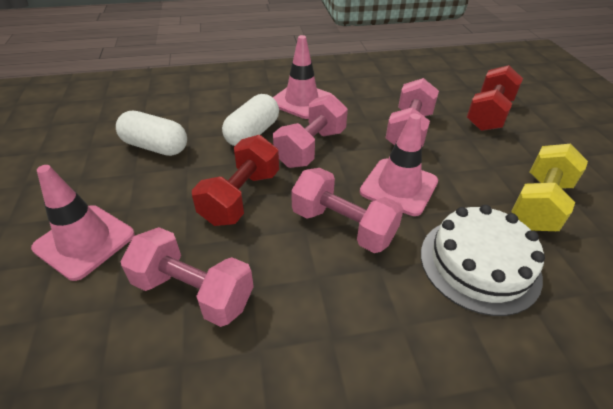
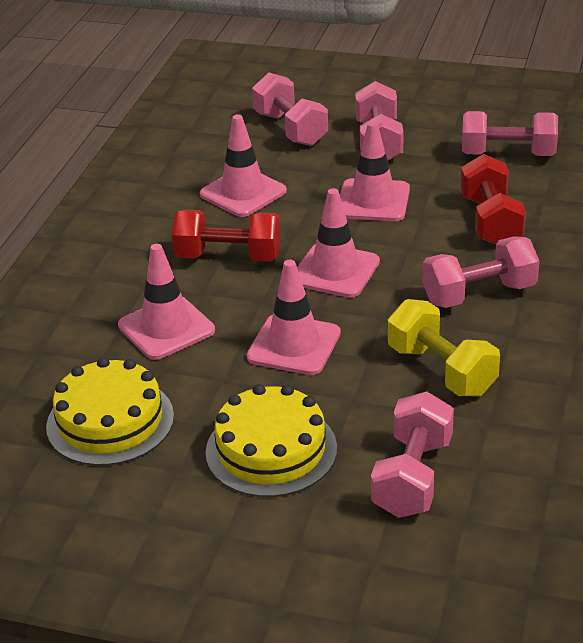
pink dumbbell: [121,227,254,327] [273,94,348,168] [291,168,404,253] [385,78,439,147] = 4 -> [252,72,328,146] [355,81,403,160] [371,392,454,518] [422,236,539,308] [462,111,558,156] = 5
pink traffic cone: [31,165,135,281] [273,35,331,119] [360,113,438,216] = 3 -> [118,244,215,360] [200,114,287,217] [246,260,341,375] [297,188,380,298] [340,121,410,221] = 5
white cake: [421,205,545,316] = 1 -> none = 0
white capsule: [116,111,187,156] [222,94,279,146] = 2 -> none = 0
yellow cake: none = 0 -> [46,357,174,466] [205,384,337,497] = 2

